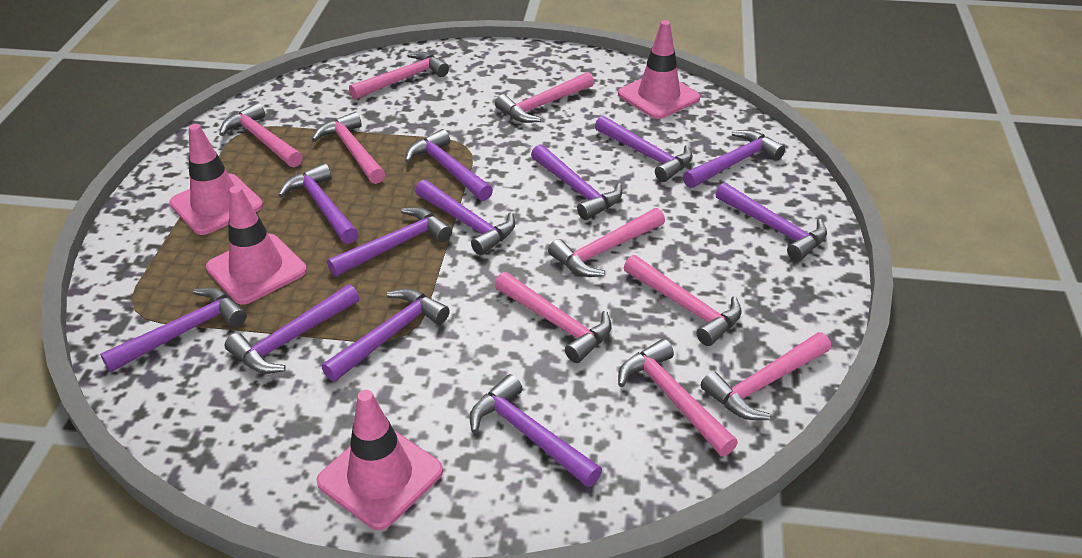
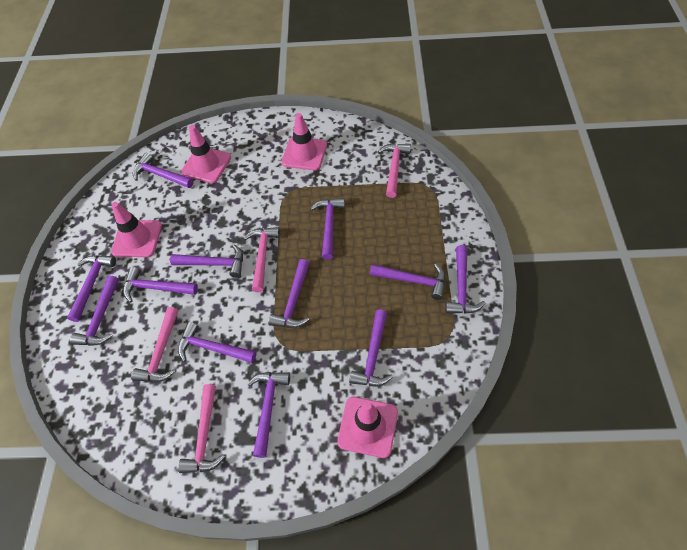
pink hammer: [219,103,303,167] [312,112,385,184] [349,51,449,100] [495,72,594,123] [495,272,611,363] [548,208,665,277] [618,339,738,456] [624,255,742,346] [701,332,831,420] = 9 -> [131,307,178,382] [178,384,225,473] [243,227,280,292] [378,143,411,198] = 4

